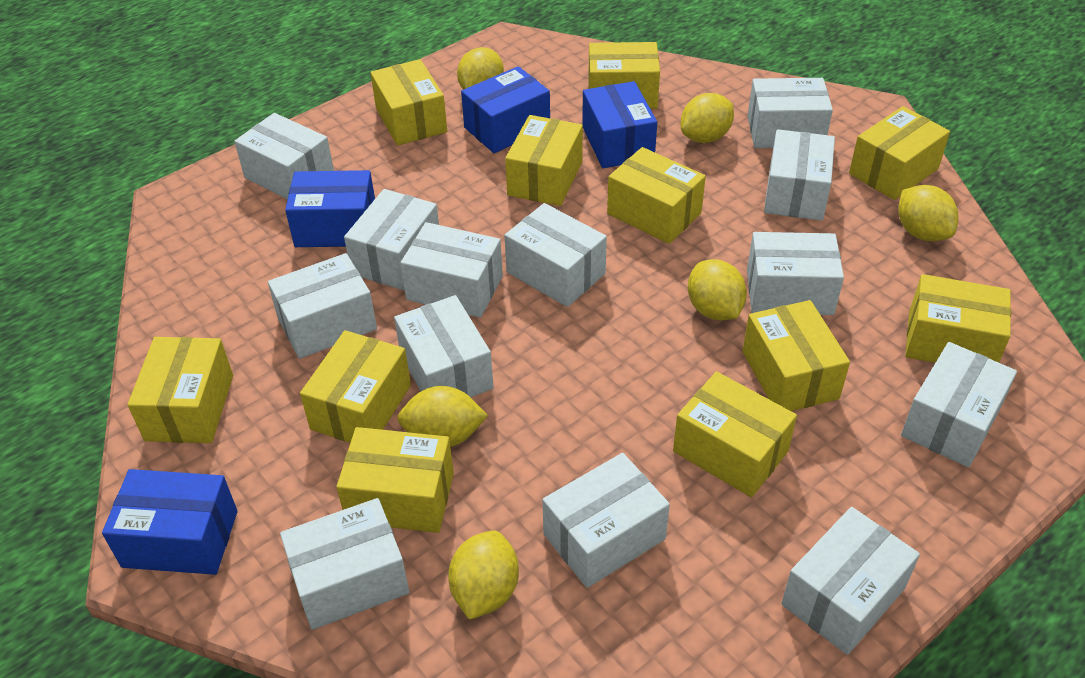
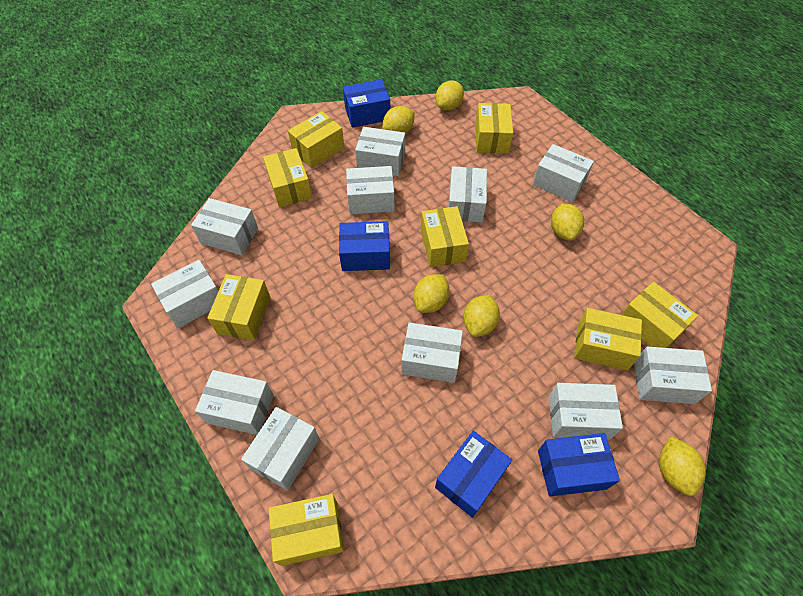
white box: [234,113,334,199] [268,253,377,359] [280,498,409,630] [344,189,439,290] [394,295,494,397] [401,222,503,318] [504,203,607,307] [542,453,670,588] [747,232,844,315] [748,78,833,148] [764,129,835,221] [781,507,920,655] [901,342,1017,467] = 13 -> [151,260,218,328] [191,198,258,255] [195,370,274,435] [241,407,319,491] [346,166,395,214] [355,127,405,176] [402,323,463,383] [448,166,487,223] [533,144,594,202] [549,383,623,440] [634,347,712,404] = 11
yellow box: [128,337,233,443] [300,330,411,443] [336,427,454,533] [370,59,447,146] [505,115,583,206] [588,42,660,109] [607,147,706,244] [673,371,797,497] [742,300,850,411] [849,106,950,200] [905,274,1011,363] = 11 -> [207,274,270,340] [263,148,312,207] [269,494,344,566] [288,111,344,168] [421,206,469,267] [475,103,513,153] [574,308,642,371] [622,282,698,348] = 8

